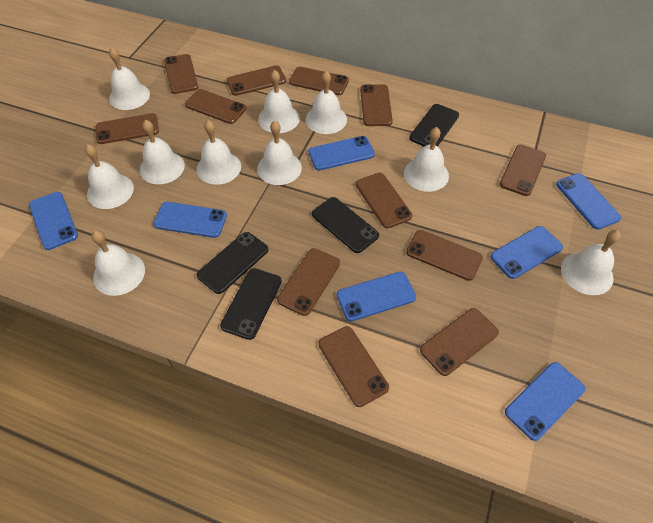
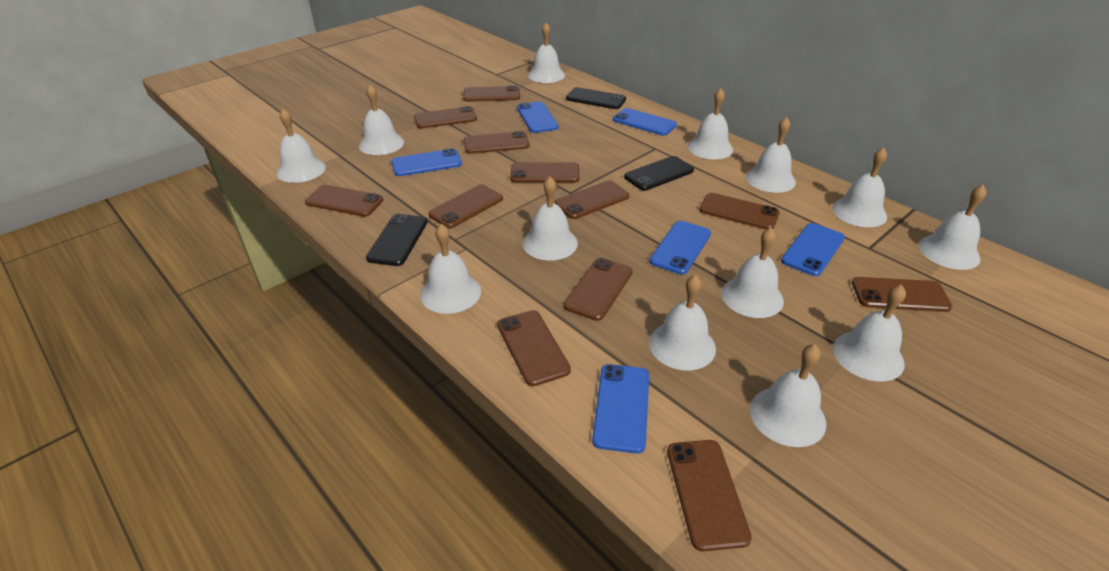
black phone: [197,232,268,294] [220,268,282,340] [312,197,379,253] [409,104,459,147] = 4 -> [366,214,428,266] [566,87,626,109] [624,156,694,191] = 3
blue phone: [29,192,78,250] [153,202,227,238] [308,136,375,170] [337,272,416,321] [490,226,563,279] [505,362,585,441] [556,173,621,229] = 7 -> [391,148,462,176] [517,101,559,133] [592,364,649,454] [613,108,677,136] [649,221,711,275] [781,223,845,276] = 6
white bell: [85,144,134,209] [92,230,145,296] [109,47,150,110] [140,120,185,184] [196,120,241,185] [257,121,302,185] [258,70,300,133] [306,71,347,134] [404,127,449,192] [561,230,621,295] = 10 -> [276,108,326,183] [359,85,404,155] [420,224,481,314] [523,177,578,261] [528,23,565,83] [649,275,716,370] [688,88,733,159] [721,228,784,318] [746,117,796,193] [750,344,826,447] [832,147,887,227] [833,284,906,381] [919,185,987,270] = 13

